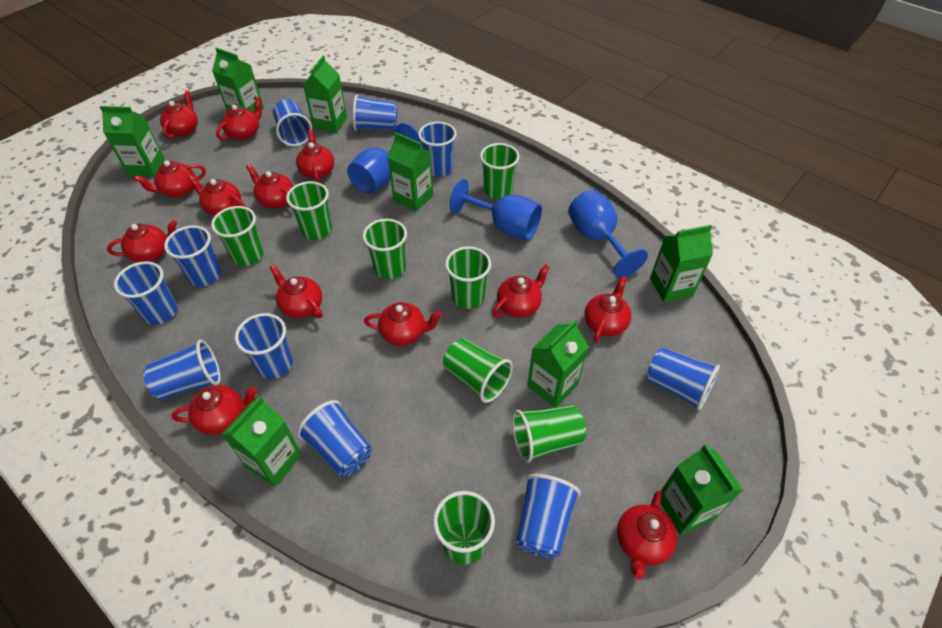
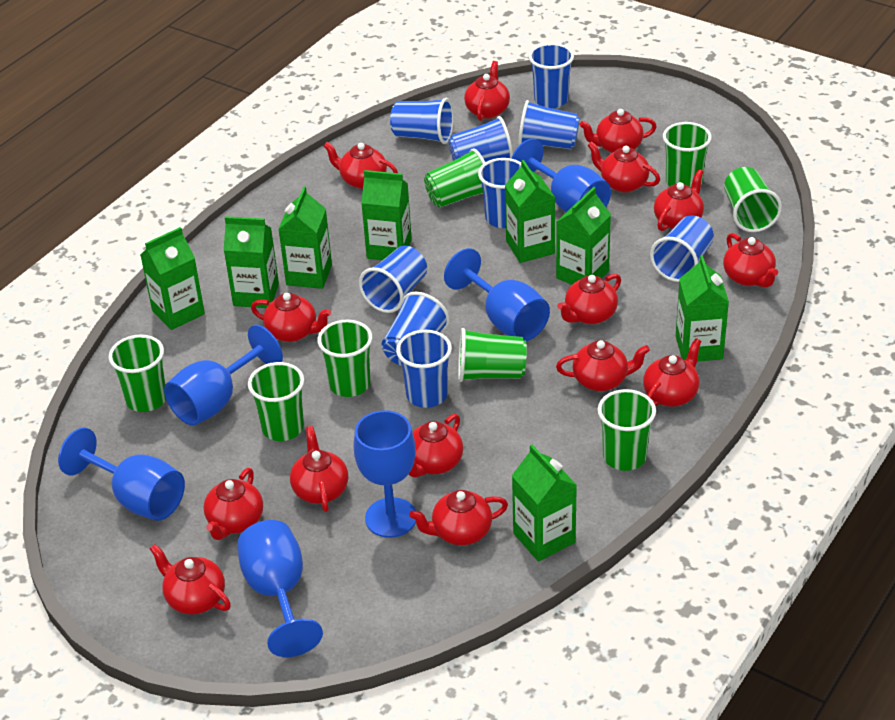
blue cup: [114,261,178,325] [144,340,221,400] [164,225,221,287] [235,313,293,379] [273,99,312,146] [297,400,372,476] [353,94,398,131] [418,122,457,177] [516,474,581,559] [646,347,720,410] = 10 -> [359,246,427,313] [381,292,450,366] [390,98,454,144] [396,330,452,408] [448,116,513,162] [478,158,521,228] [518,100,580,149] [529,43,574,108] [650,215,714,282] = 9
blue goblet: [347,123,422,194] [450,179,542,240] [568,190,648,277] = 3 -> [58,428,185,521] [164,325,283,426] [237,520,323,657] [354,410,416,538] [444,248,550,341] [511,139,611,212] = 6
red teapot: [107,220,177,262] [134,160,206,198] [160,90,198,139] [171,385,257,435] [187,175,245,216] [216,97,262,140] [246,164,293,209] [269,265,323,318] [296,130,334,183] [364,302,442,346] [492,264,550,318] [584,276,631,343] [617,491,677,580] = 13 -> [150,544,231,614] [204,468,263,540] [251,293,331,342] [290,426,348,512] [324,142,398,189] [409,414,463,478] [409,490,508,545] [464,61,510,121] [556,340,650,391] [557,274,621,324] [579,109,657,153] [587,141,660,193] [643,338,701,407] [654,169,704,231] [723,233,778,287] = 15

